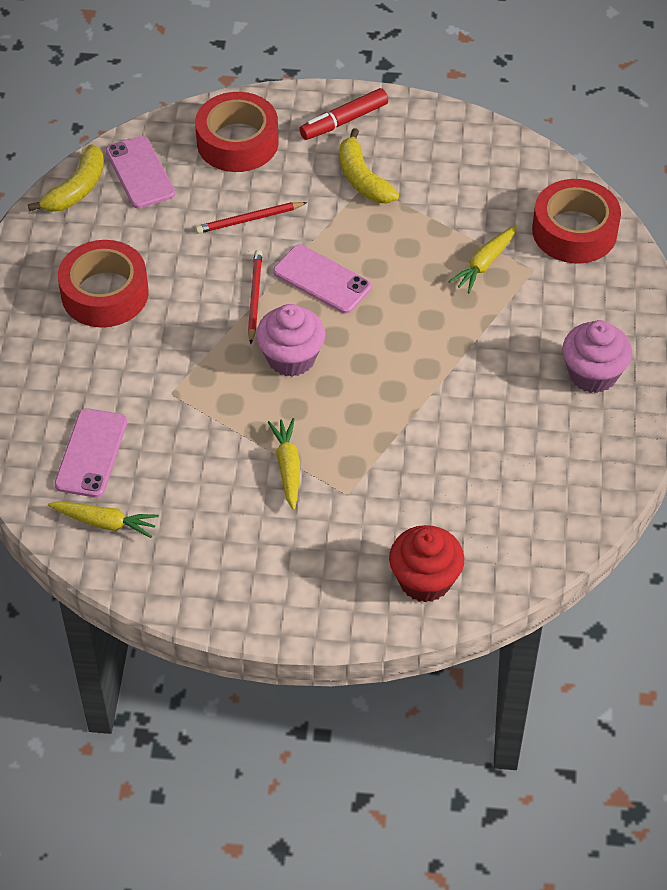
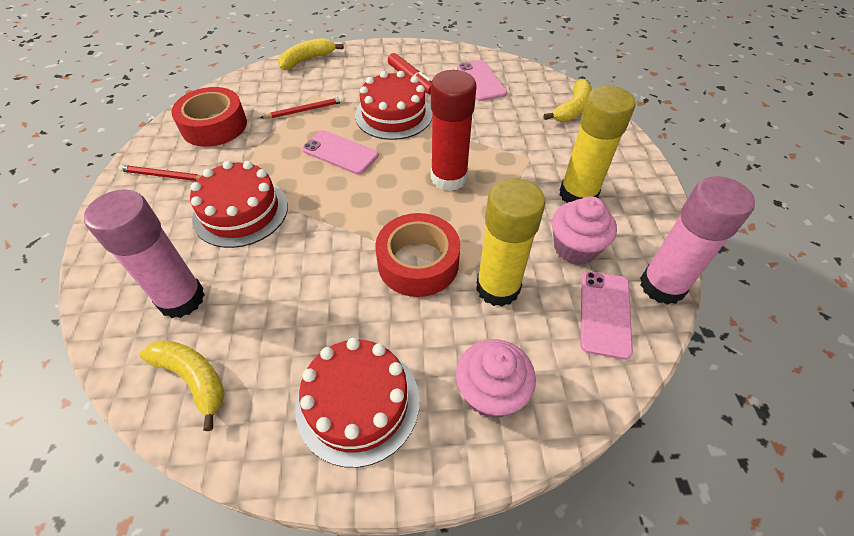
pink glue stick: none = 0 -> [84,189,205,318] [640,176,755,305] = 2
red cake: none = 0 -> [190,161,288,248] [295,338,420,468] [355,71,432,140] = 3
red cupcake: [389,525,464,602] = 1 -> none = 0
red glue stick: none = 0 -> [431,70,477,191] = 1
red tape: [58,240,149,328] [195,92,279,172] [532,179,621,264] = 3 -> [171,87,247,147] [375,213,460,297] = 2
yellow banana: [28,144,104,212] [339,128,399,204] = 2 -> [139,340,225,431] [278,38,344,70] [543,79,592,122] = 3
yellow carrot: [48,501,159,538] [268,418,300,510] [448,226,517,293] = 3 -> none = 0
yellow glue stick: none = 0 -> [476,178,546,307] [560,86,636,203] = 2

